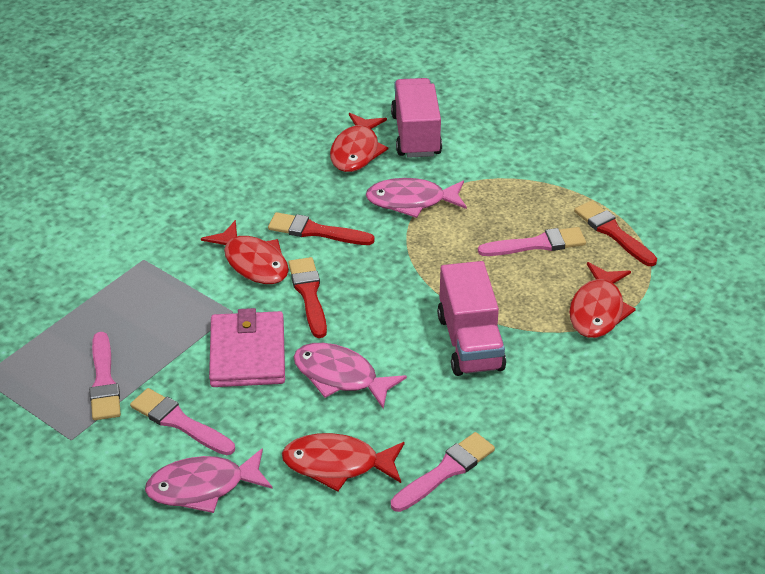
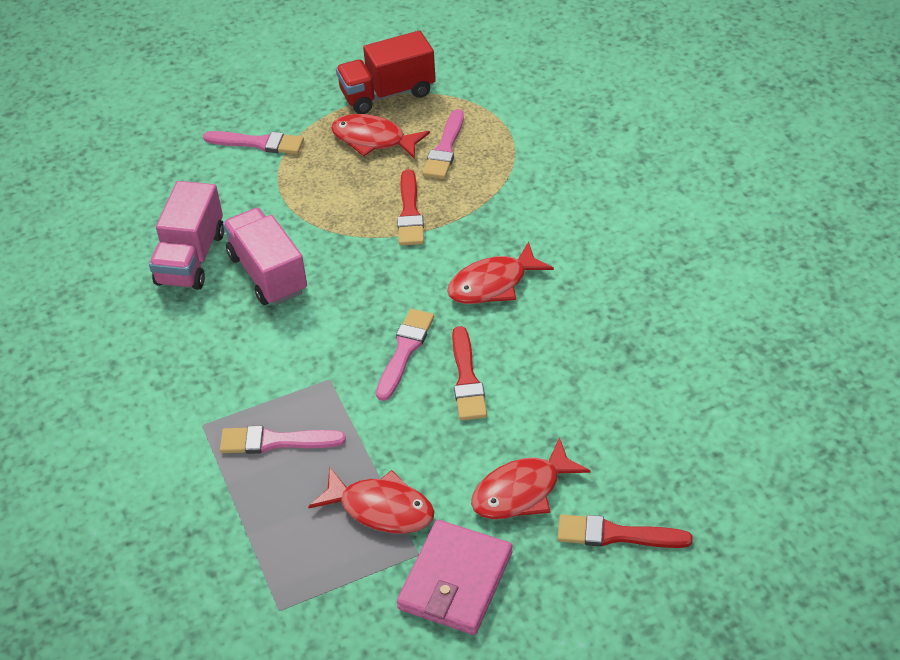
pink fish: [145,448,273,513] [294,343,407,409] [366,178,467,218] = 3 -> none = 0
red truck: none = 0 -> [336,31,436,114] = 1

